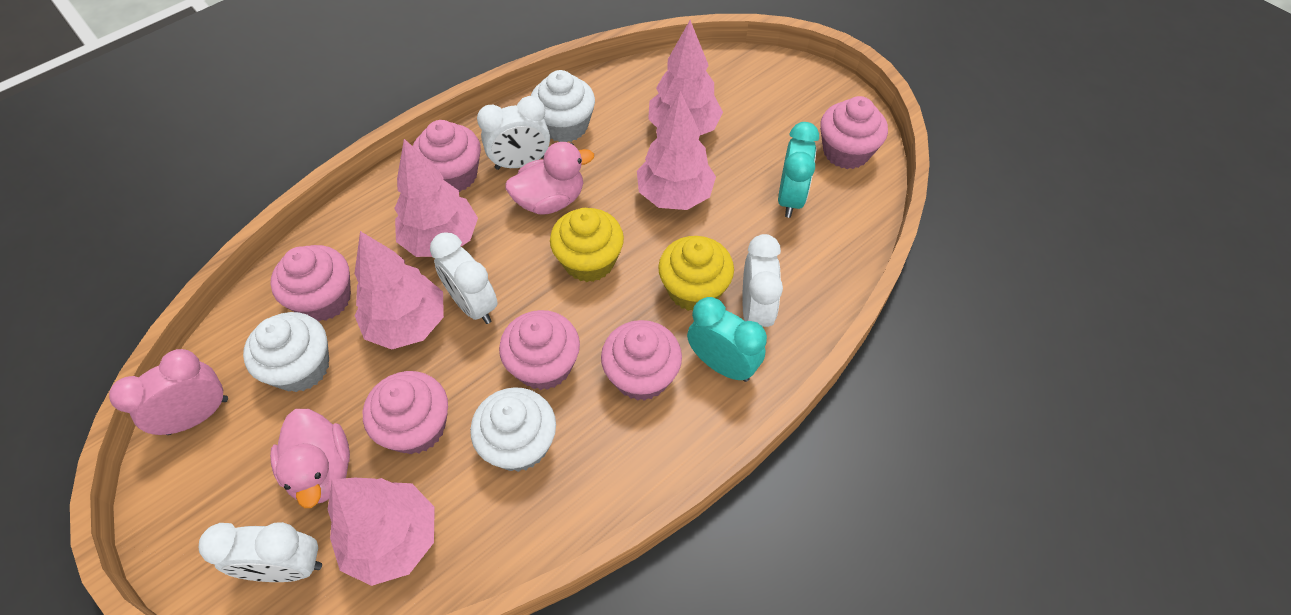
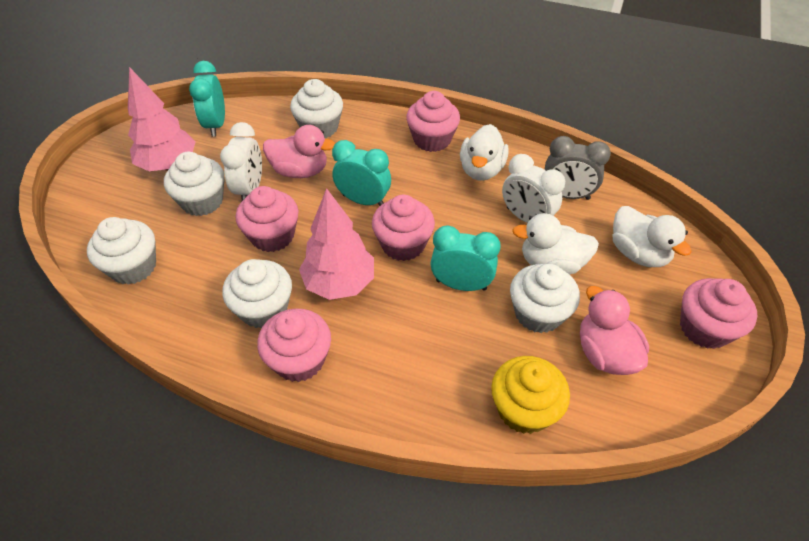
grey clock: none = 0 -> [545,136,611,200] = 1
pink clock: [109,349,228,435] = 1 -> none = 0
pink cupcake: [270,245,351,321] [363,371,448,454] [413,120,481,192] [499,310,580,390] [601,320,682,401] [820,96,888,169] = 6 -> [236,186,299,252] [257,308,331,382] [372,195,435,261] [406,91,460,152] [680,278,757,349] = 5
pink tree: [328,478,435,586] [354,231,444,349] [394,139,478,257] [637,91,716,210] [648,20,723,135] = 5 -> [128,67,196,172] [299,188,374,300] = 2
turquoise clock: [687,297,767,382] [778,122,819,218] = 2 -> [189,61,225,137] [332,140,391,206] [430,225,501,291] = 3
white clock: [199,522,322,582] [430,233,498,324] [477,96,550,170] [742,234,783,327] = 4 -> [220,122,262,201] [502,154,565,223] = 2
white cupcake: [243,312,329,392] [470,387,556,472] [531,70,595,142] = 3 -> [87,217,156,285] [164,152,225,216] [222,259,292,329] [290,79,343,138] [510,264,580,333] = 5
white duck: none = 0 -> [460,124,509,181] [512,213,599,274] [613,206,692,267] = 3
yellow cupcake: [550,208,624,282] [658,236,734,311] = 2 -> [491,356,570,434] = 1

